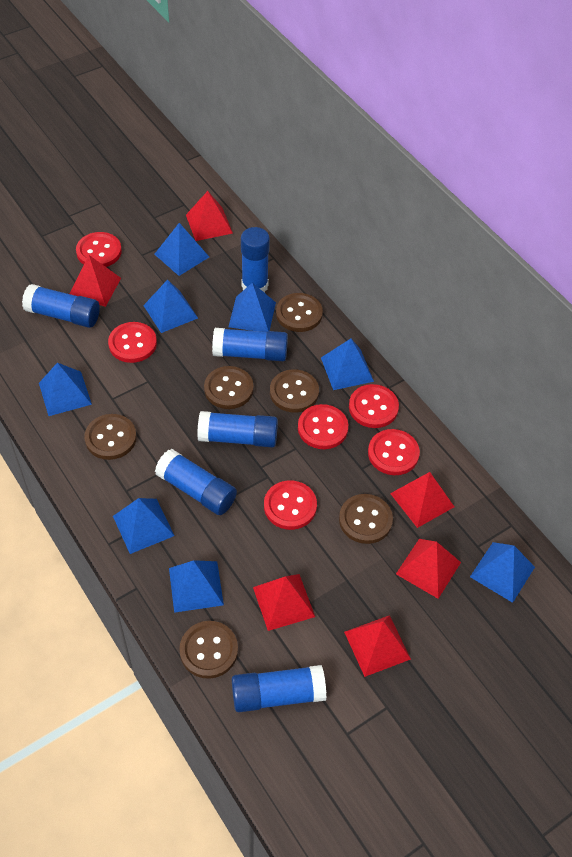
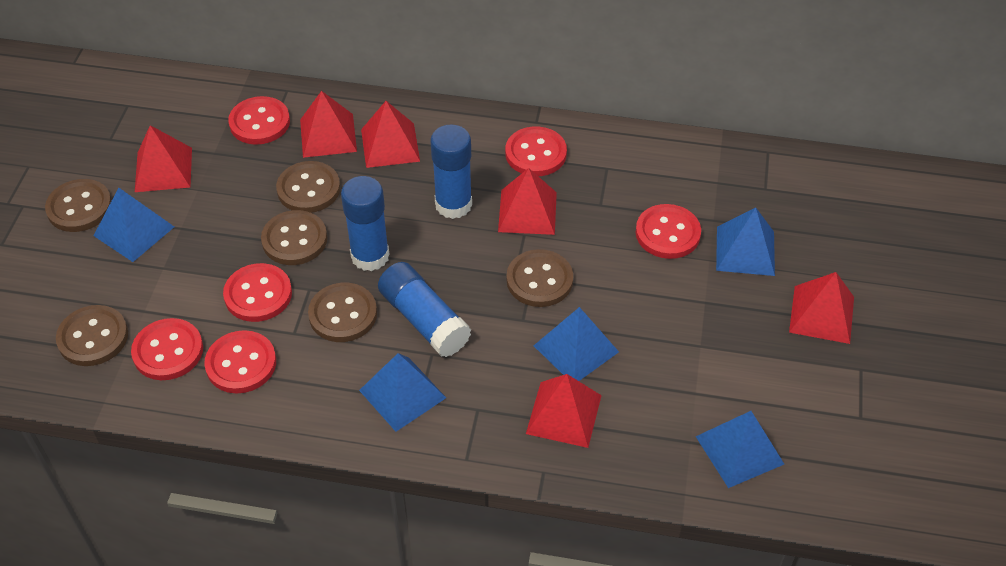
blue glue stick: [22,284,100,328] [155,449,237,515] [197,411,278,448] [212,328,288,361] [232,665,327,712] [241,227,270,293] = 6 -> [341,176,390,271] [378,262,471,357] [430,124,472,219] = 3
blue pyramid: [39,363,92,416] [113,498,174,554] [143,279,198,333] [154,223,209,276] [169,560,224,613] [229,283,276,332] [321,339,374,390] [470,542,535,603] = 8 -> [94,188,174,262] [359,353,446,432] [534,307,619,381] [695,411,784,488] [716,207,775,276] = 5

